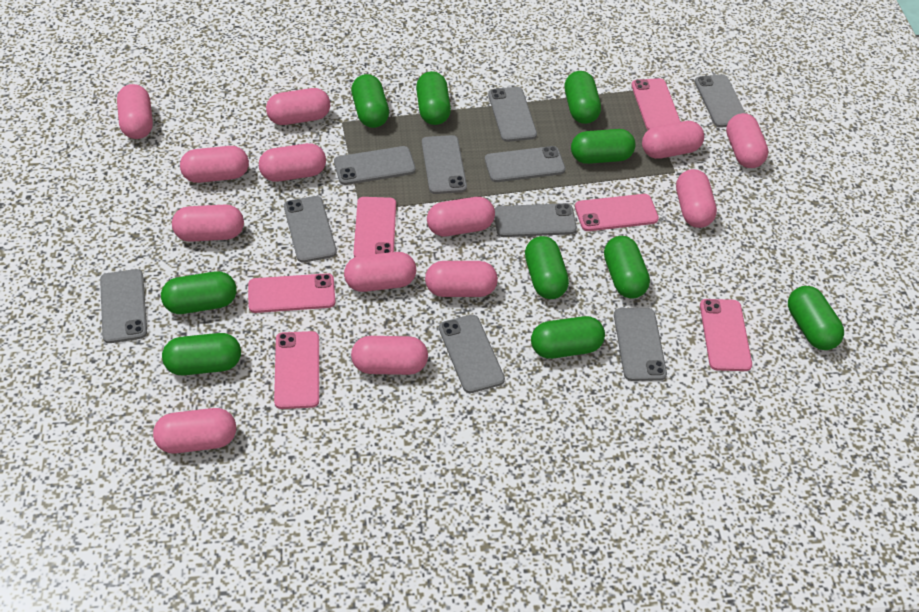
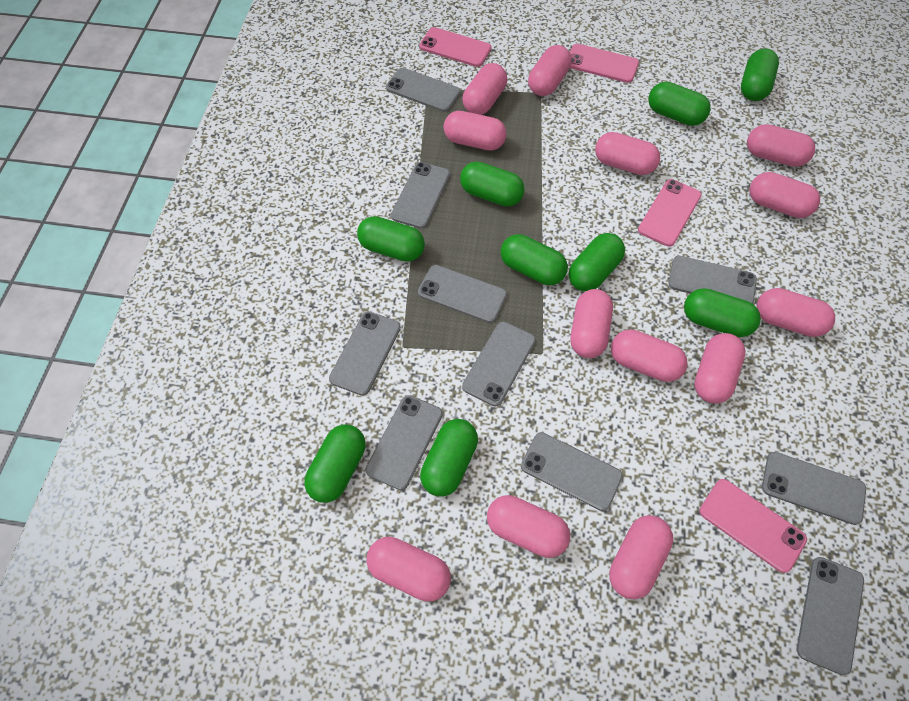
green capsule: [161,271,236,314] [162,333,241,375] [351,74,389,128] [416,71,451,125] [525,236,569,299] [531,316,605,359] [565,71,601,124] [571,129,636,164] [604,236,650,299] [788,286,844,350] = 10 -> [304,424,365,503] [357,216,425,262] [420,419,478,497] [460,162,525,207] [501,234,568,285] [569,233,625,291] [648,82,711,126] [684,288,761,337] [741,48,779,101] = 9
pink phone: [248,273,335,313] [274,331,319,409] [354,197,396,257] [575,194,659,231] [631,78,681,130] [700,299,752,371] = 6 -> [419,27,492,67] [570,44,639,83] [638,179,702,247] [699,479,807,573] = 4

